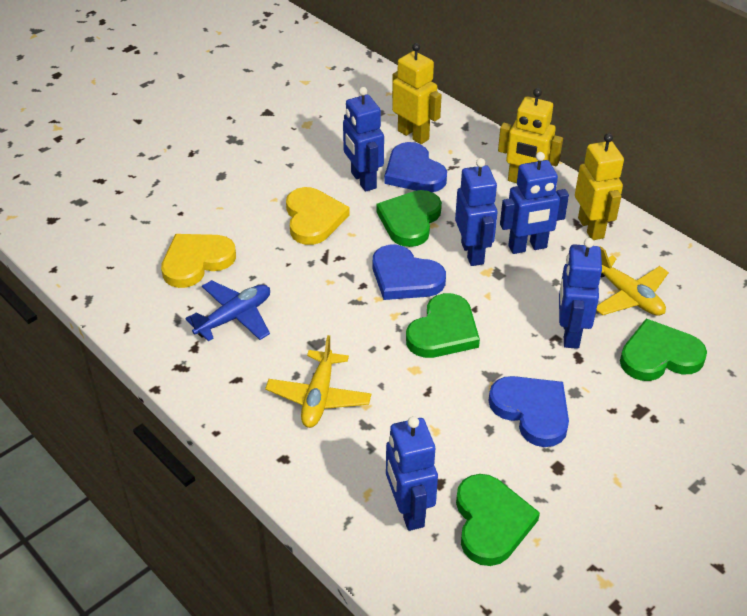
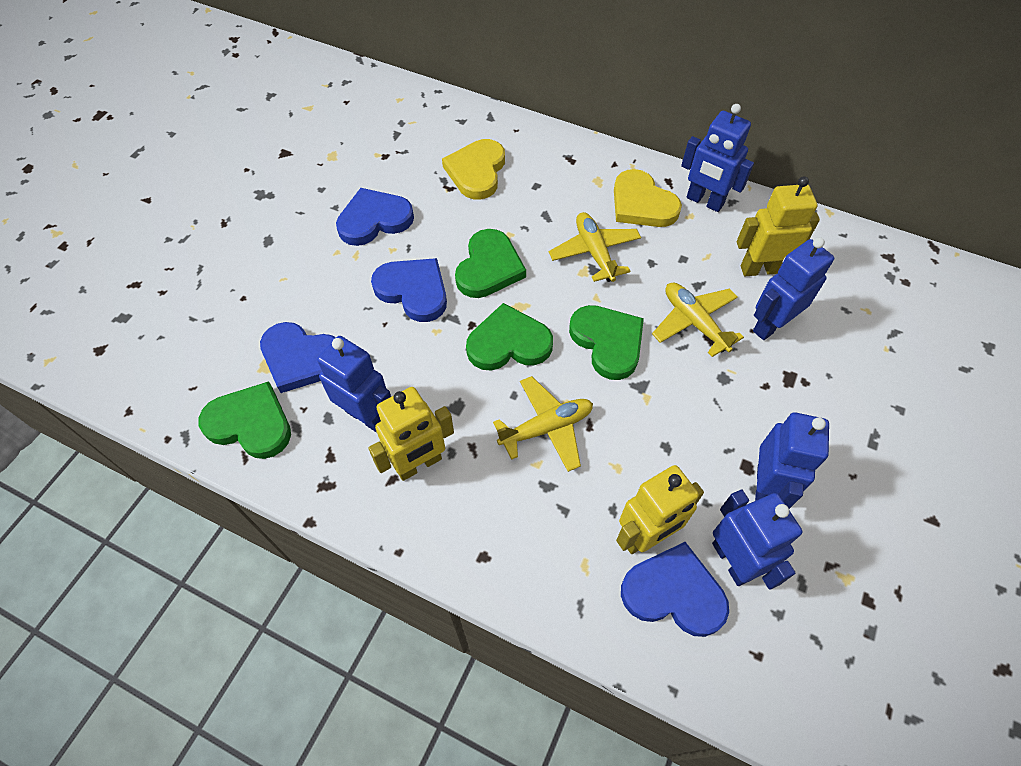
blue heart: [373,245,446,300] [384,142,447,192] [488,376,569,447] = 3 -> [260,322,336,393] [336,188,414,246] [371,258,447,322] [621,542,729,637] = 4
blue plane: [185,280,270,342] = 1 -> none = 0
yellow plane: [265,335,371,428] [596,246,669,316] = 2 -> [493,376,593,472] [549,212,641,282] [652,283,744,357] = 3

